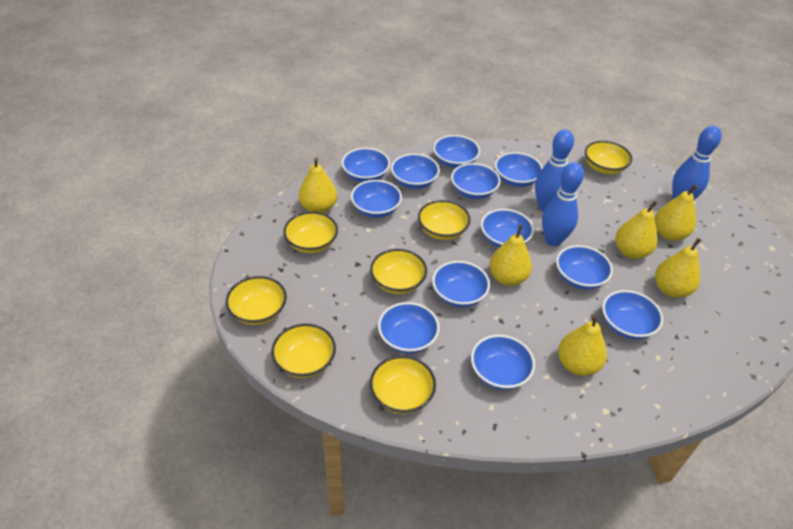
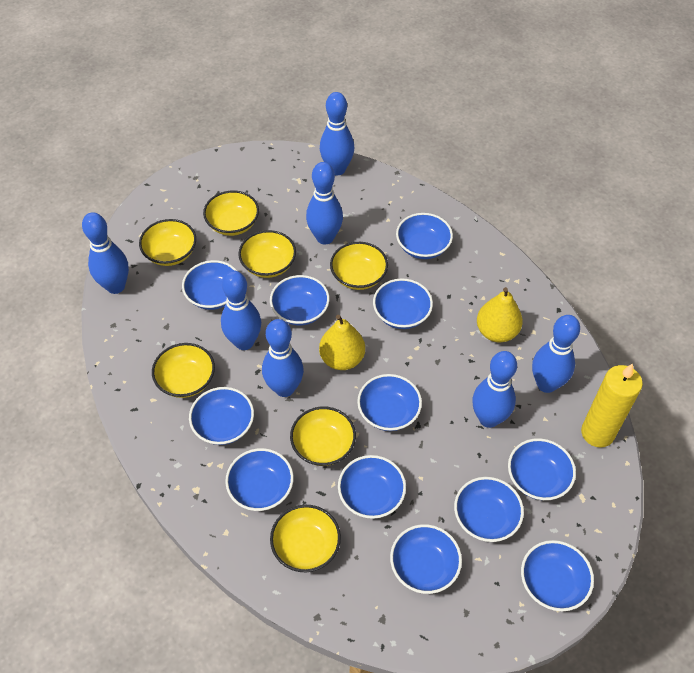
blue bowling pin: [535,129,574,211] [542,162,584,246] [672,126,722,200] = 3 -> [82,212,129,294] [221,270,261,350] [262,319,304,397] [306,162,343,244] [320,92,354,175] [472,351,517,428] [532,315,580,393] = 7
yellow candle: none = 0 -> [581,363,643,448] = 1
yellow pear: [299,158,337,213] [489,225,532,286] [558,314,607,376] [615,201,658,259] [654,184,698,241] [655,238,702,298] = 6 -> [319,315,365,370] [477,287,523,342] = 2

